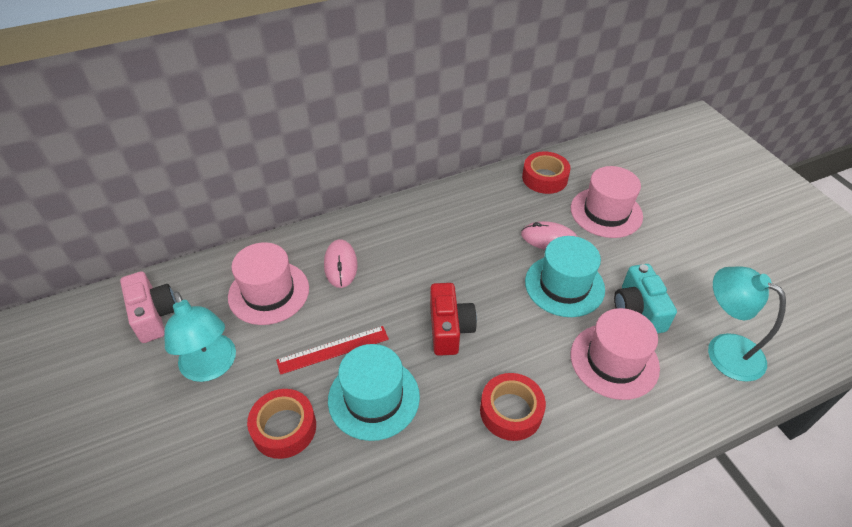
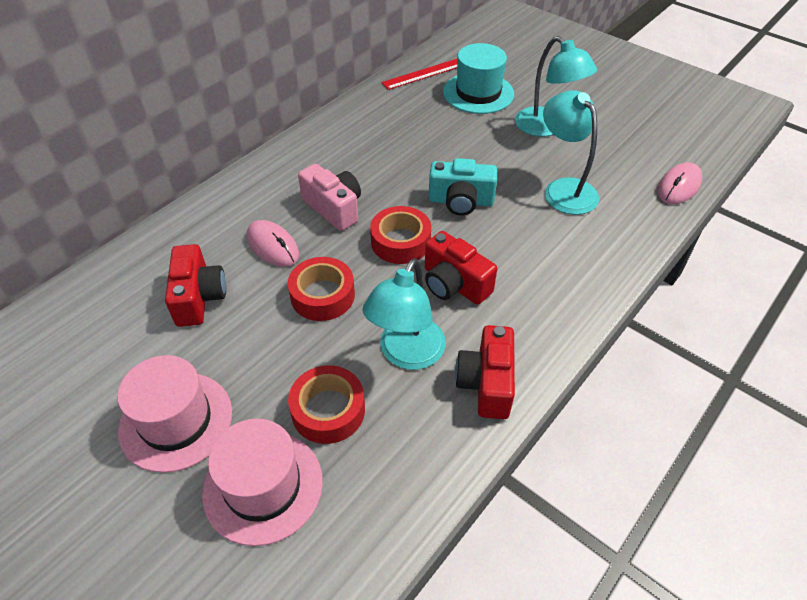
pink hat: [228,242,309,325] [571,166,643,238] [571,308,660,400] = 3 -> [117,355,232,473] [202,419,323,546] = 2
red camera: [430,283,477,356] = 1 -> [165,244,226,327] [425,231,497,305] [455,325,515,419] = 3
turquoise hat: [328,344,420,441] [525,236,605,317] = 2 -> [443,43,514,114] = 1
turquoise lamp: [164,291,236,382] [708,266,786,382] = 2 -> [362,258,446,370] [515,36,597,137] [543,90,599,215] = 3

